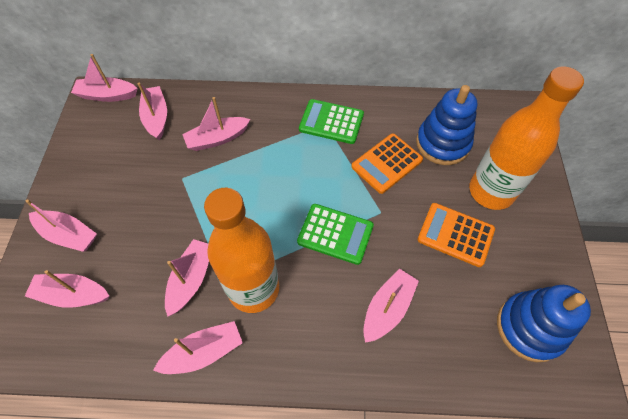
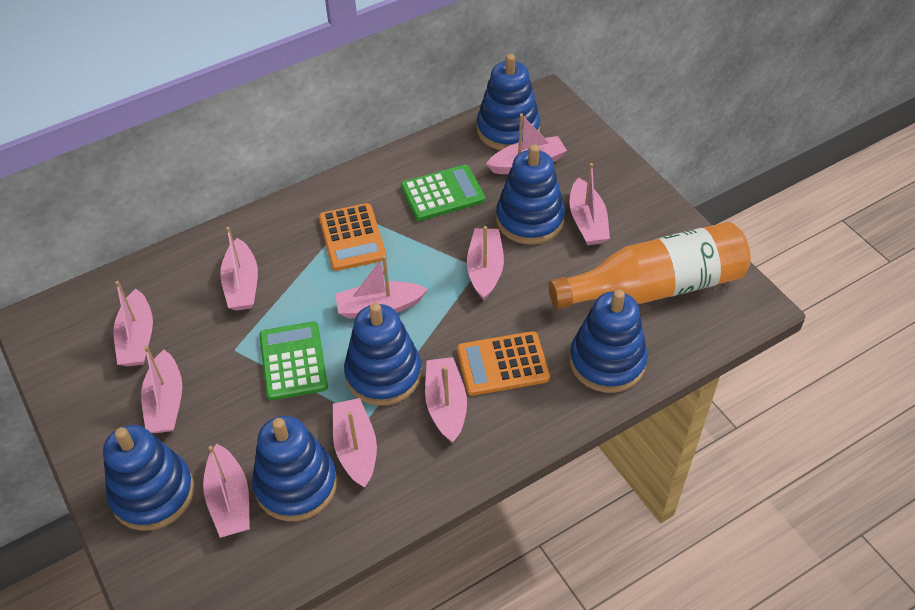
blue stacking toy: [416,85,478,165] [497,285,591,362] = 2 -> [103,425,194,531] [252,416,337,521] [344,303,422,406] [477,54,541,150] [496,144,565,245] [569,290,648,393] = 6
orange bottle: [204,188,279,313] [469,66,584,210] = 2 -> [548,222,751,309] = 1
pink boat: [25,270,109,308] [26,200,97,252] [71,54,138,102] [138,83,167,140] [153,321,243,374] [165,239,209,317] [182,97,250,151] [363,269,419,343] = 8 -> [114,281,153,366] [141,346,182,433] [203,444,250,538] [220,227,258,311] [333,398,377,488] [335,255,428,319] [425,357,467,443] [467,226,504,301] [486,114,567,174] [569,163,610,245] = 10

